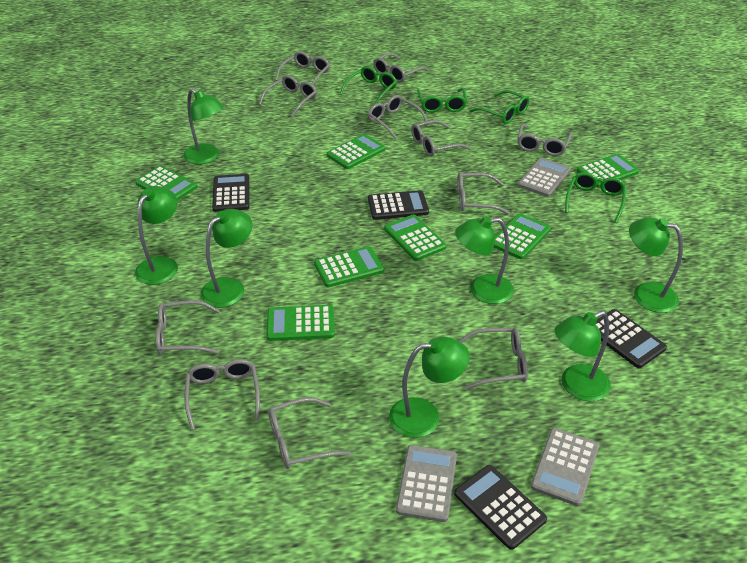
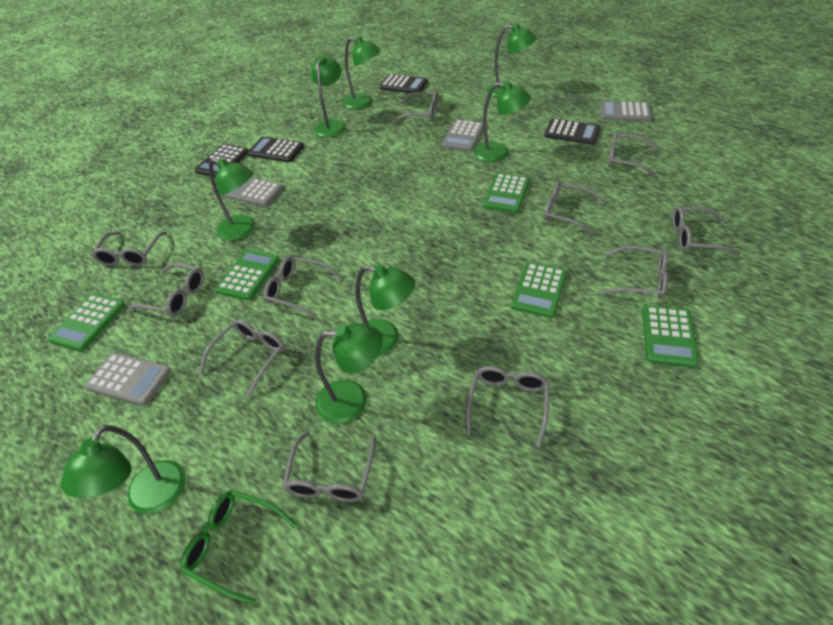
green calculator: [135,166,197,201] [267,305,335,341] [314,246,384,287] [327,134,386,169] [384,214,446,261] [494,213,551,259] [577,154,639,188] = 7 -> [48,294,125,351] [215,250,280,301] [483,173,530,213] [511,262,567,318] [642,305,699,368] = 5
green glasses: [340,66,397,105] [417,88,467,113] [470,90,530,124] [565,172,627,223] = 4 -> [181,490,297,605] = 1
green lamp: [135,186,178,285] [183,88,224,164] [201,209,252,308] [389,337,470,438] [455,216,514,304] [554,311,611,401] [629,217,683,313] = 7 -> [61,425,186,514] [209,158,255,240] [311,55,346,137] [315,323,383,424] [343,36,380,109] [355,265,415,356] [474,81,531,162] [486,23,536,98] = 8
grey calculator: [396,445,457,522] [518,158,571,197] [531,428,599,506] = 3 -> [84,352,171,406] [222,177,283,207] [442,119,484,152] [599,101,651,121] = 4

